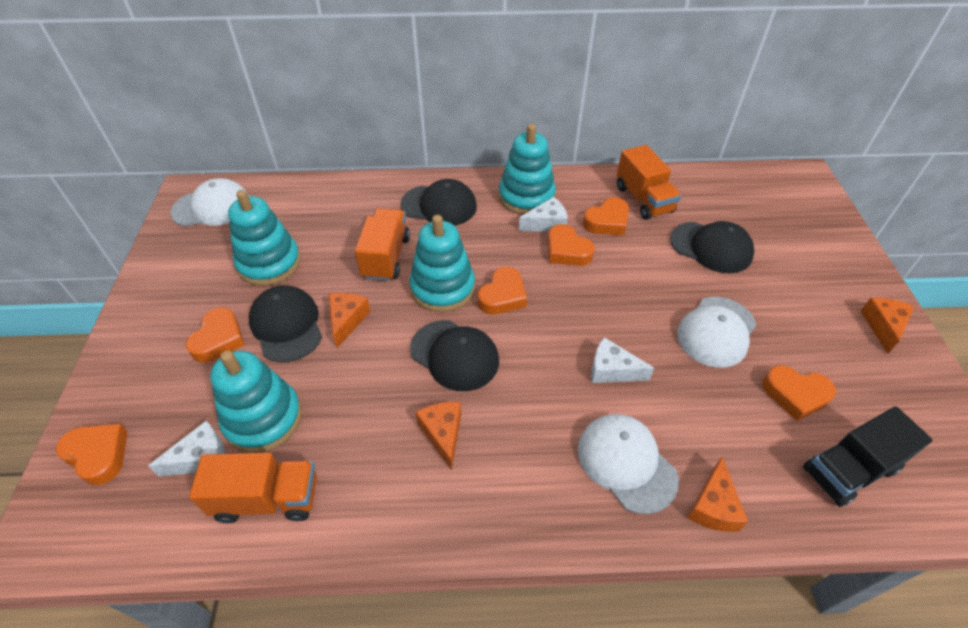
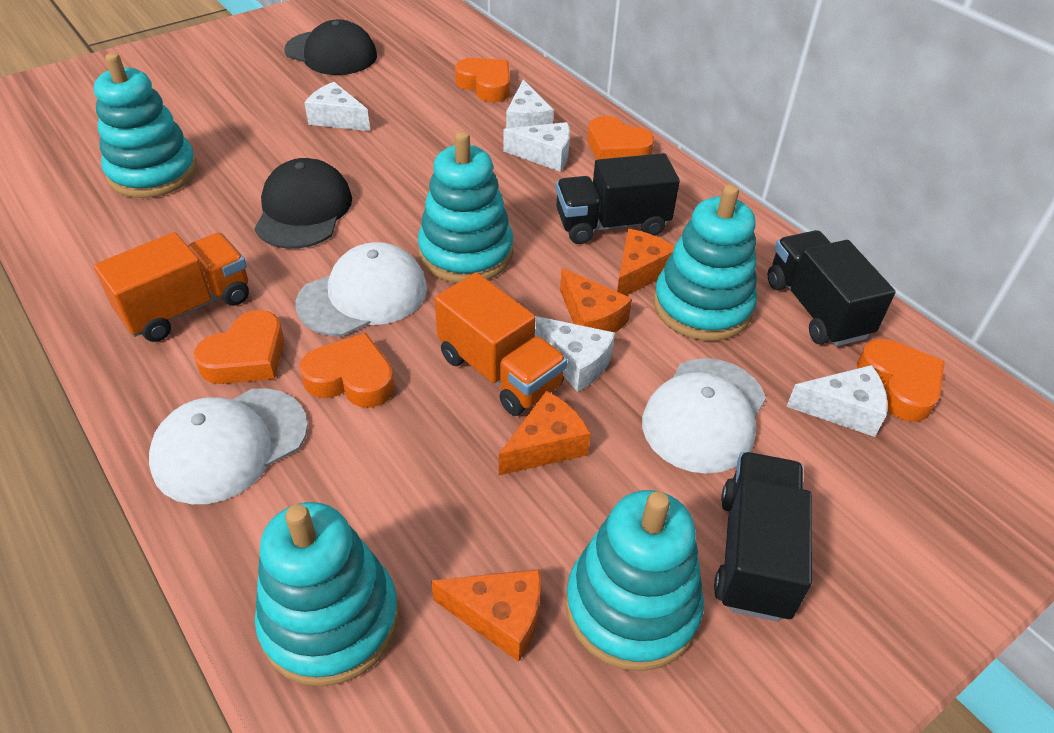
black cap: [249,285,322,362] [401,179,477,226] [410,320,499,391] [670,221,754,273] = 4 -> [254,158,352,249] [285,19,377,75] = 2
black truck: [803,406,932,507] = 1 -> [556,153,680,244] [714,452,812,621] [767,230,896,346] = 3
orange heart: [56,423,128,485] [186,307,245,363] [478,267,527,315] [548,224,595,266] [583,197,629,235] [762,365,836,421] = 6 -> [194,310,284,384] [300,333,395,408] [455,58,510,102] [588,116,654,160] [857,339,945,422] = 5
orange truck: [189,453,317,523] [355,208,410,281] [617,145,681,220] = 3 -> [94,232,249,342] [435,272,567,416] = 2
turquoise stacking toy: [210,351,302,453] [228,190,301,286] [409,215,475,312] [499,124,556,215] = 4 -> [94,53,197,198] [255,502,399,687] [418,131,513,283] [566,490,704,671] [653,184,757,341] = 5
white cheese: [148,420,226,477] [519,197,568,232] [591,337,654,383] = 3 -> [304,82,370,131] [503,122,570,172] [506,80,554,128] [535,316,615,392] [786,365,888,437] = 5

